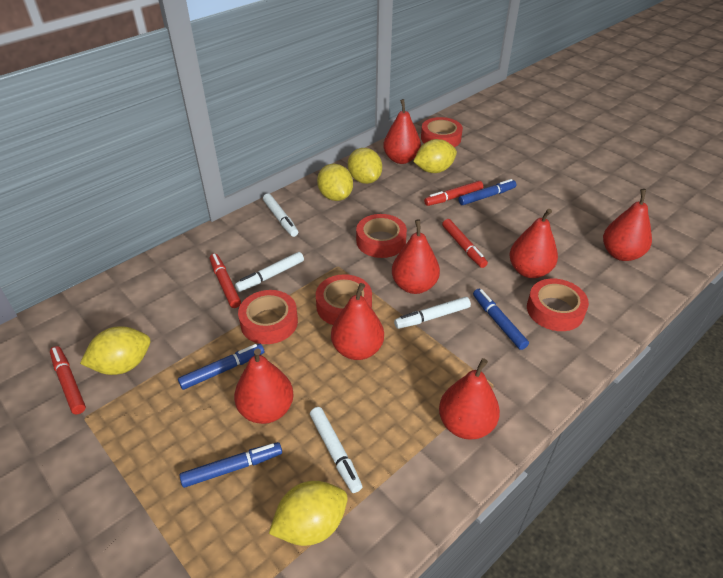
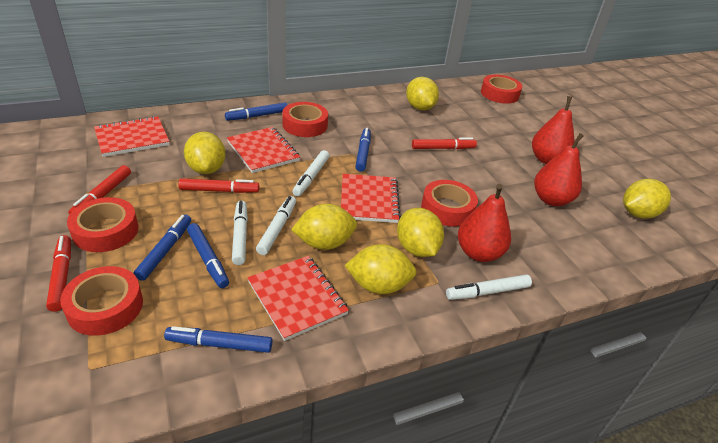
blue marker: [178,344,264,390] [180,442,282,488] [458,179,516,205] [473,289,529,350] = 4 -> [134,215,191,281] [164,326,272,353] [187,223,229,288] [225,102,287,121] [355,128,371,172] = 5
red notebook: none = 0 -> [94,116,170,157] [227,127,300,173] [247,256,349,341] [341,174,401,223] = 4
red pear: [234,349,294,424] [331,283,384,360] [383,99,421,164] [392,219,440,294] [439,358,500,440] [509,209,558,278] [603,189,652,261] = 7 -> [458,184,511,262] [532,96,575,164] [534,133,584,206] = 3
yellow lemon: [80,326,150,375] [269,481,348,546] [317,164,353,201] [348,148,382,184] [413,139,457,173] = 5 -> [184,132,226,174] [291,204,357,250] [345,244,417,294] [397,208,444,257] [406,77,439,110] [623,179,671,218] = 6

